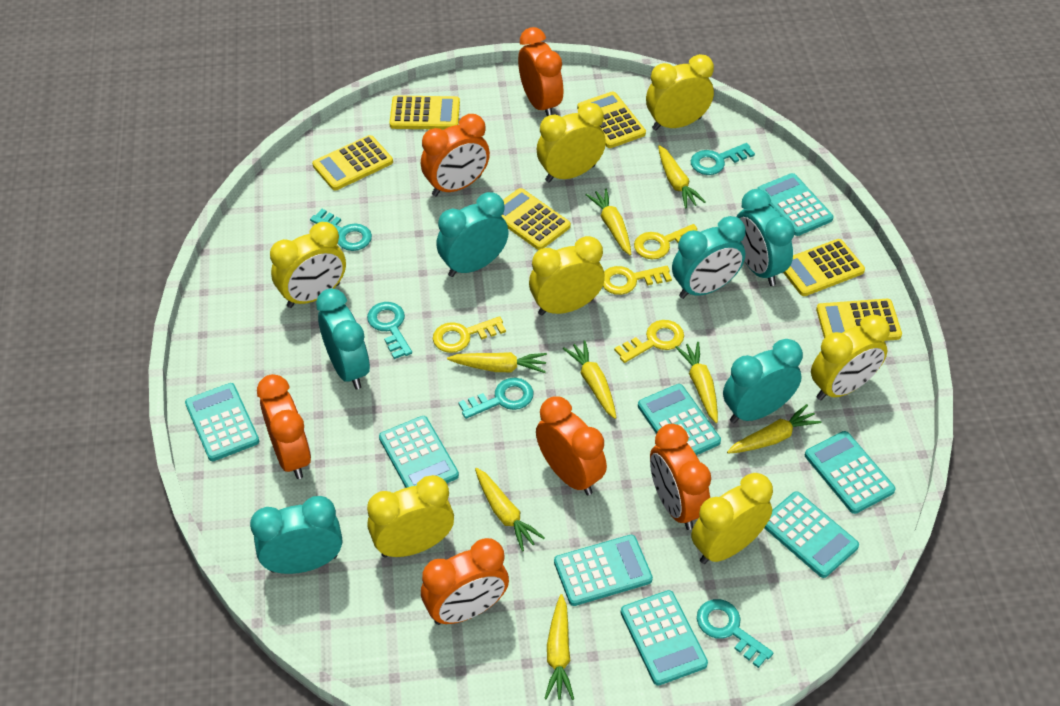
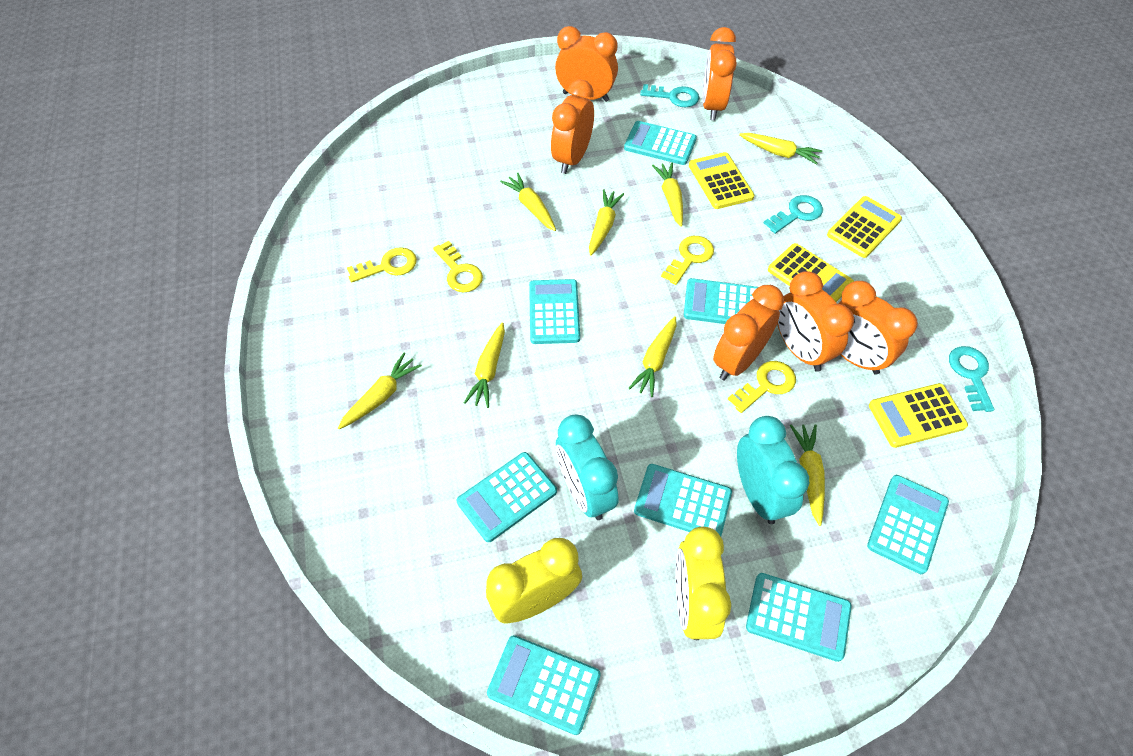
turquoise clock: [250,496,342,574] [316,289,370,389] [436,192,509,277] [672,216,746,299] [723,339,803,423] [737,189,795,286] = 6 -> [556,415,618,520] [737,416,809,524] = 2
turquoise key: [310,209,372,251] [367,302,412,359] [458,378,533,419] [691,143,755,175] [697,599,773,668] = 5 -> [640,84,699,107] [764,195,823,234] [949,346,994,412] = 3
yellow calculator: [312,135,393,191] [389,95,460,130] [502,188,571,250] [577,91,646,148] [783,239,865,296] [816,299,902,341] = 6 -> [689,152,754,209] [768,243,854,302] [827,196,902,258] [869,383,968,448] = 4
yellow clock: [270,222,346,308] [367,475,454,558] [529,236,605,316] [537,103,606,182] [646,54,714,130] [691,473,773,564] [811,314,890,400] = 7 -> [486,538,582,623] [676,526,731,640] = 2

